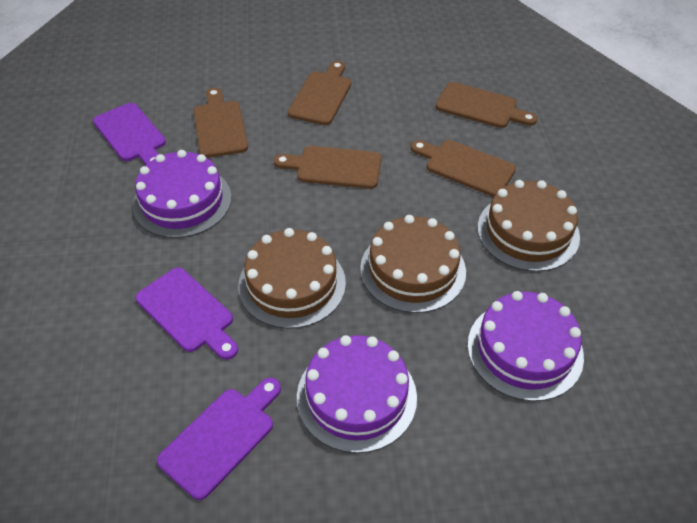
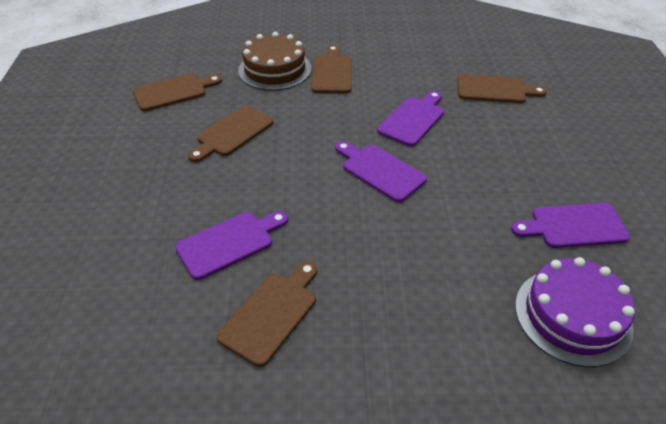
brown cake: [238,228,346,329] [360,215,466,313] [478,180,580,272] = 3 -> [238,32,311,91] = 1
purple cake: [132,150,231,238] [297,335,417,453] [468,291,584,401] = 3 -> [515,257,635,367] = 1
purple cutting board: [93,103,166,165] [136,267,238,360] [157,378,281,500] = 3 -> [175,211,288,280] [335,141,427,202] [377,91,444,146] [511,203,630,248] = 4

